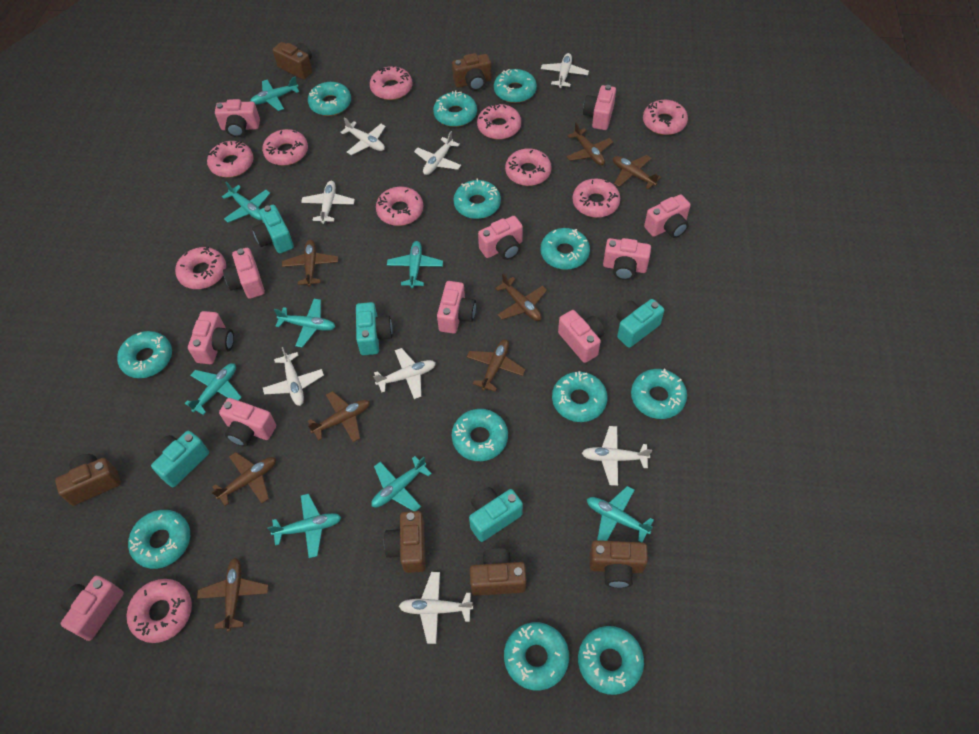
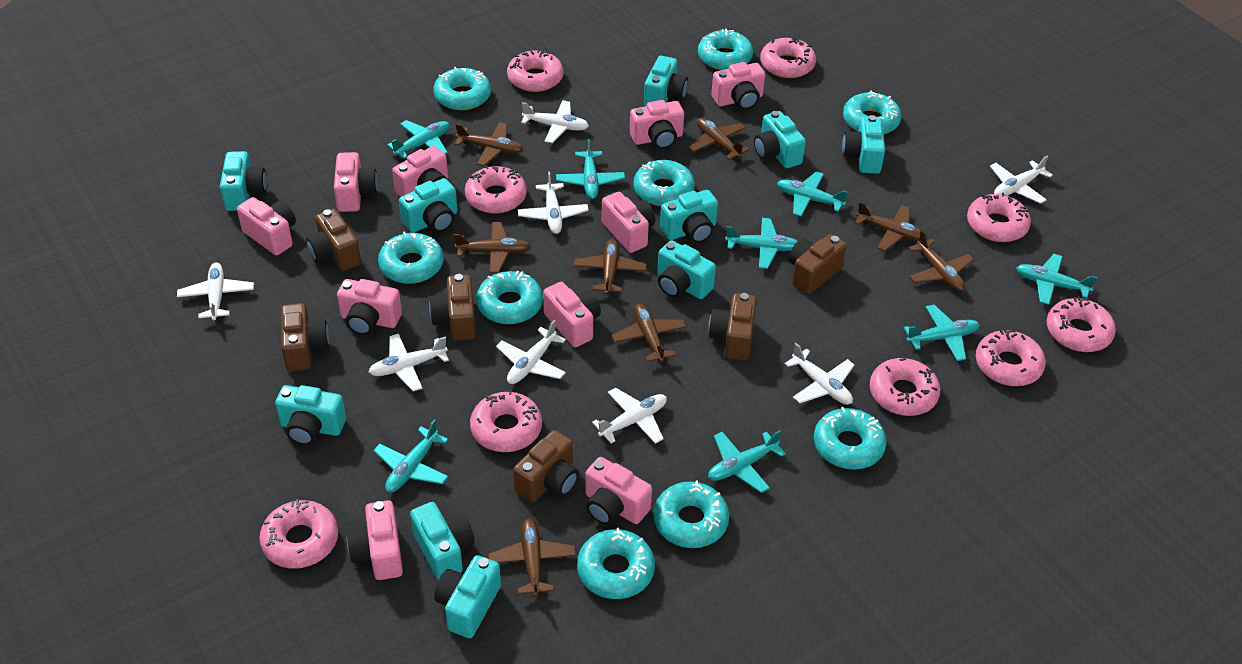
pink camera: [61,576,124,641] [188,311,234,364] [215,99,260,137] [219,398,276,447] [223,248,265,299] [437,281,476,334] [478,216,523,260] [558,310,605,363] [583,85,616,130] [603,238,651,280] [644,194,691,238] = 11 -> [237,197,296,255] [334,152,378,212] [337,279,402,335] [347,500,403,580] [392,146,448,197] [543,282,601,347] [585,457,652,525] [602,192,655,253] [630,100,684,149] [711,62,765,110] = 10
pink donut: [127,579,192,643] [175,246,226,289] [207,141,254,177] [262,129,308,166] [370,65,412,100] [376,187,423,226] [477,103,521,140] [505,148,552,186] [573,179,620,218] [643,100,688,135] = 10 -> [259,499,338,569] [465,165,527,214] [470,390,542,452] [507,49,563,92] [760,37,816,78] [870,358,940,416] [967,193,1031,242] [976,329,1046,386] [1047,296,1116,352] = 9
turquoise camera: [151,431,209,487] [252,205,294,253] [356,302,393,355] [469,487,523,542] [616,299,664,348] = 5 -> [220,151,267,211] [275,385,346,445] [399,178,458,233] [410,502,475,580] [434,555,501,638] [644,56,688,106] [657,240,716,299] [660,190,718,243] [754,111,806,168] [842,115,885,174] = 10
turquoise donut: [117,331,172,378] [128,510,190,569] [308,82,351,116] [433,91,477,127] [452,409,508,461] [454,178,501,219] [494,69,537,103] [504,622,569,691] [540,228,590,270] [552,371,608,422] [578,626,644,695] [631,369,687,419] = 12 -> [378,231,444,284] [433,67,491,110] [476,271,543,324] [577,528,655,599] [634,160,695,206] [653,480,729,548] [698,28,753,70] [814,407,887,470] [843,90,902,134] = 9

